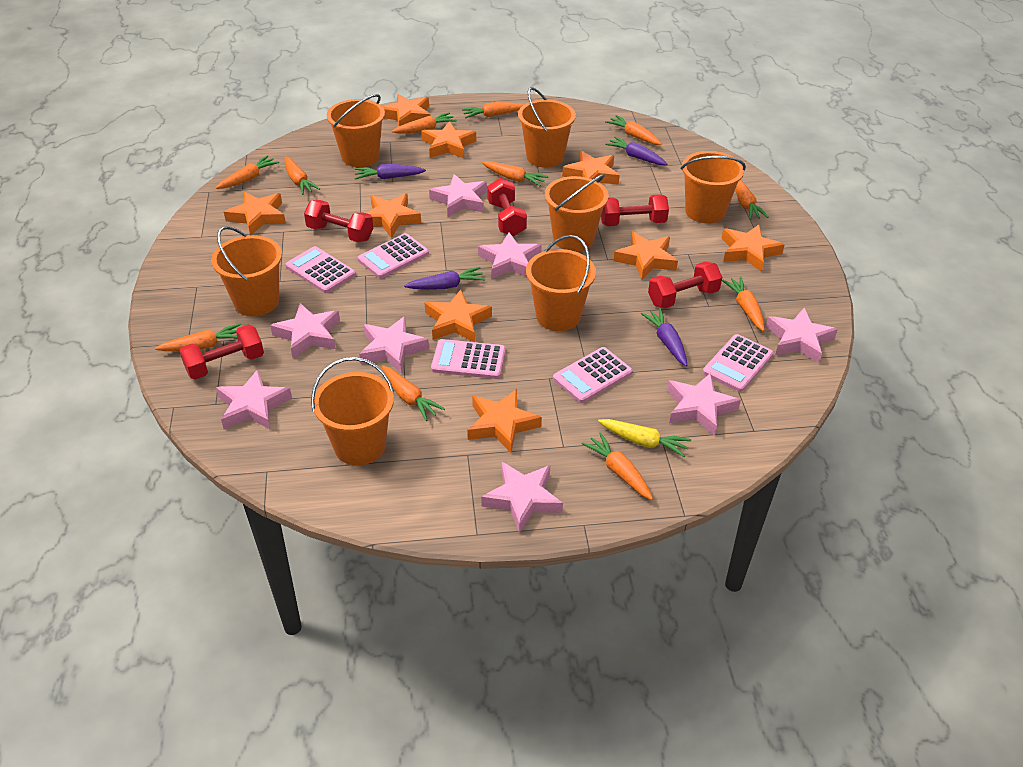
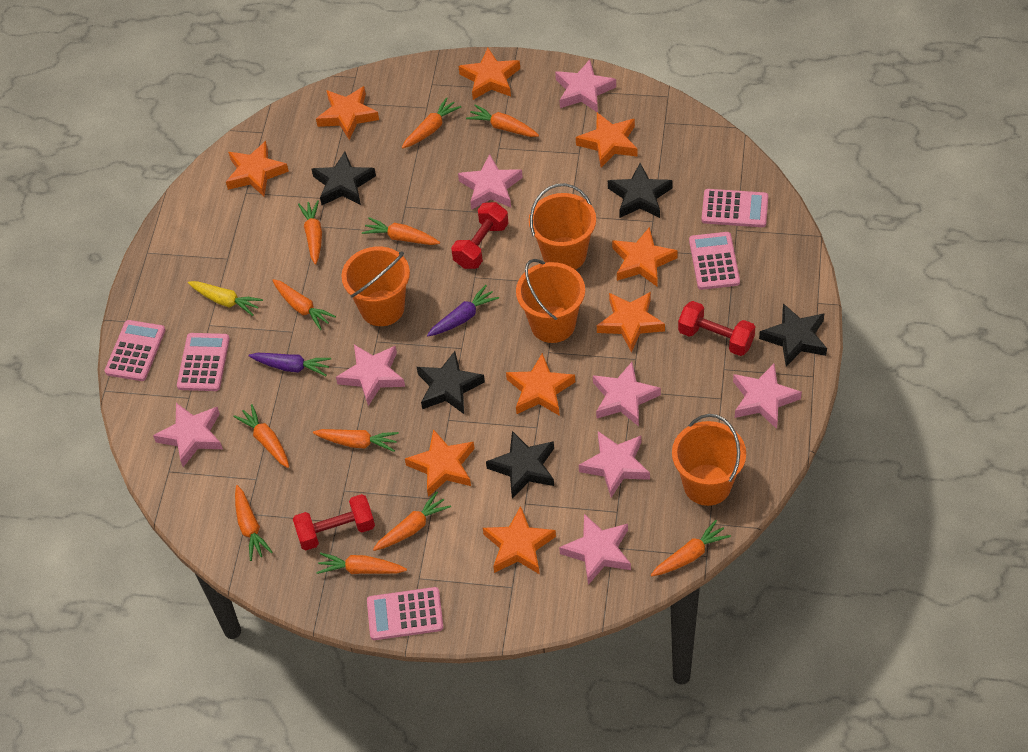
black star: none = 0 -> [312,151,376,205] [417,351,485,414] [486,431,554,498] [608,163,673,218] [759,303,827,367] = 5
orange bucket: [211,226,282,316] [311,357,394,466] [327,94,385,167] [518,87,576,168] [526,235,596,331] [545,174,609,251] [681,151,746,224] = 7 -> [341,247,410,326] [516,259,585,343] [529,183,596,270] [672,414,746,506] = 4
purple carrot: [355,164,426,180] [404,267,485,290] [605,136,667,165] [641,308,687,366] = 4 -> [249,353,331,376] [427,285,499,336] = 2
red dumbbell: [179,325,264,380] [304,200,374,242] [487,178,527,236] [601,194,669,226] [648,262,722,308] = 5 -> [293,494,375,550] [451,202,509,269] [678,301,755,356] = 3

